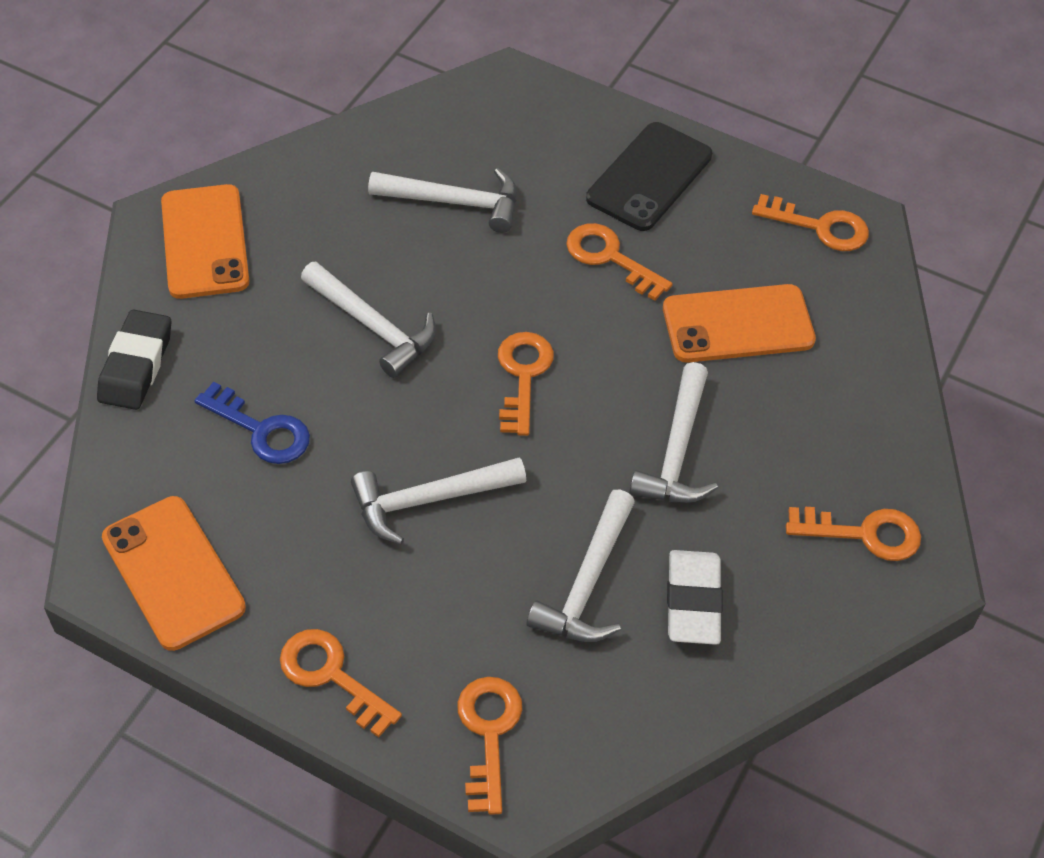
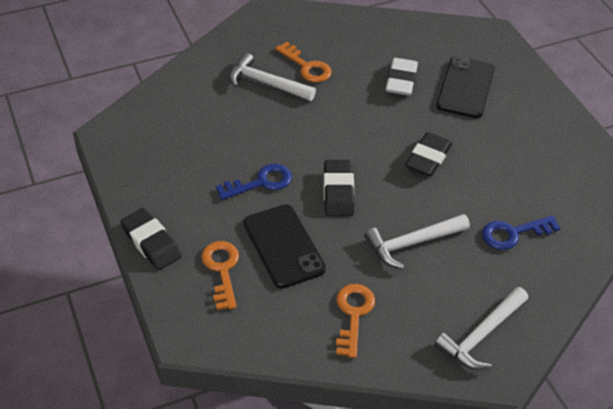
black eraser: [97,310,171,410] = 1 -> [120,208,182,270] [323,160,354,217] [405,132,453,176] = 3
black phone: [586,122,712,231] = 1 -> [243,204,326,289] [436,56,495,118] = 2
blue key: [195,382,310,464] = 1 -> [216,164,292,200] [482,215,561,250] = 2
orange key: [280,629,402,737] [457,677,522,815] [498,332,554,436] [566,223,673,301] [752,194,869,251] [786,507,921,561] = 6 -> [201,241,239,310] [275,42,332,82] [336,284,375,358] = 3
orange phone: [102,496,246,651] [161,184,249,299] [663,284,816,363] = 3 -> none = 0
white hammer: [301,262,436,378] [351,457,526,544] [368,168,517,233] [527,489,635,642] [629,362,718,503] = 5 -> [229,53,316,101] [364,214,470,269] [434,287,528,370] = 3

